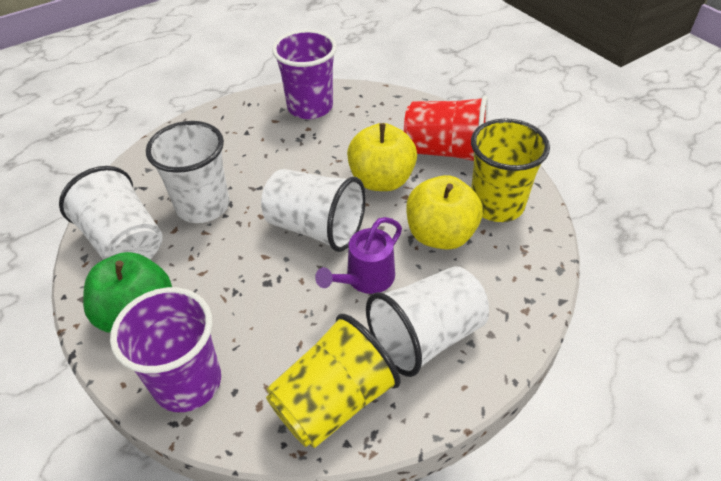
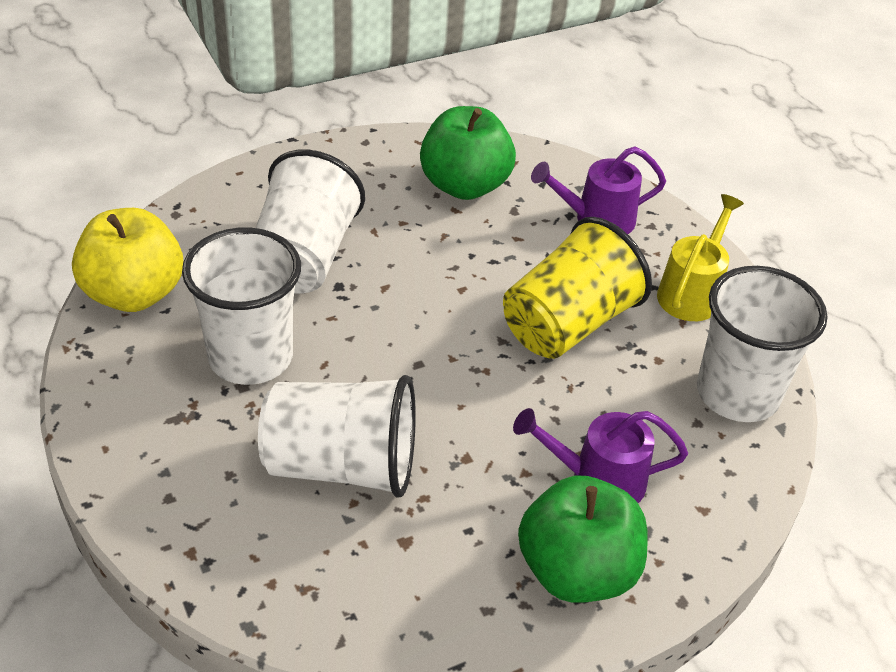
green apple: [83,252,172,333] = 1 -> [420,106,516,200] [518,475,648,603] = 2
purple cup: [110,287,221,412] [272,30,337,119] = 2 -> none = 0
purple watering can: [315,217,402,294] = 1 -> [513,408,688,503] [531,146,666,234] = 2
red cup: [404,96,488,161] = 1 -> none = 0
yellow apple: [347,123,417,191] [406,175,483,250] = 2 -> [72,208,183,312] = 1
yellow cup: [266,314,401,448] [471,118,550,222] = 2 -> [503,217,652,359] = 1
yellow watering can: none = 0 -> [657,194,744,321] = 1

